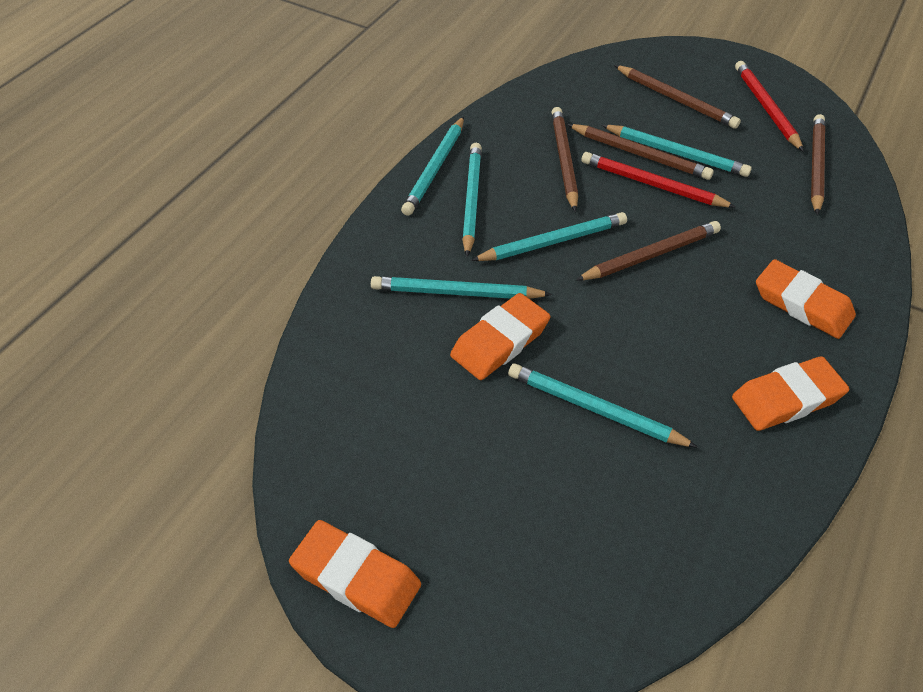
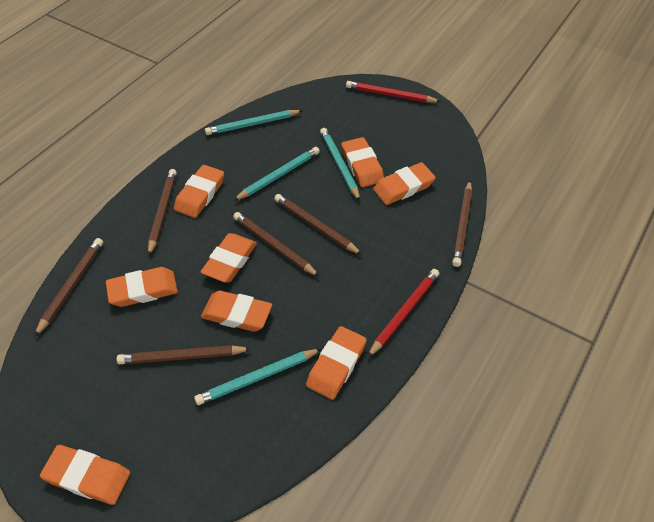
brown pencil: [552,107,578,212] [567,124,714,180] [576,221,721,280] [614,65,741,129] [811,114,825,215] = 5 -> [34,238,103,337] [117,345,251,364] [148,169,177,256] [233,212,320,277] [274,194,362,255] [452,181,472,267] = 6
orange eraser: [289,520,421,628] [450,293,551,380] [732,356,849,431] [756,259,856,339] = 4 -> [40,445,130,505] [106,267,178,307] [174,165,224,218] [201,233,257,282] [201,290,272,332] [306,326,367,400] [341,137,384,187] [373,162,436,205] = 8
turquoise pencil: [371,276,552,299] [401,116,464,216] [462,143,482,257] [471,212,627,261] [508,364,698,448] [602,125,752,177] = 6 -> [194,349,321,405] [205,110,303,135] [233,147,320,201] [320,128,360,201] = 4

